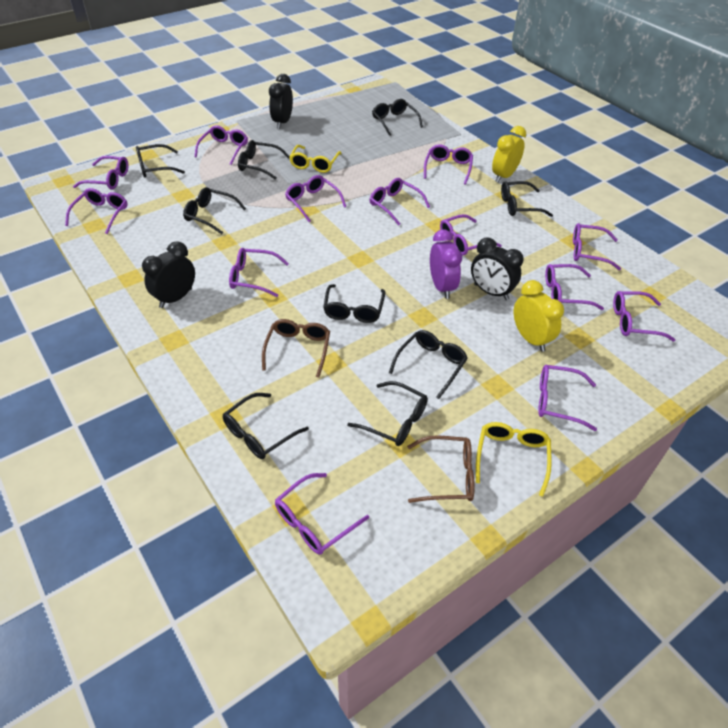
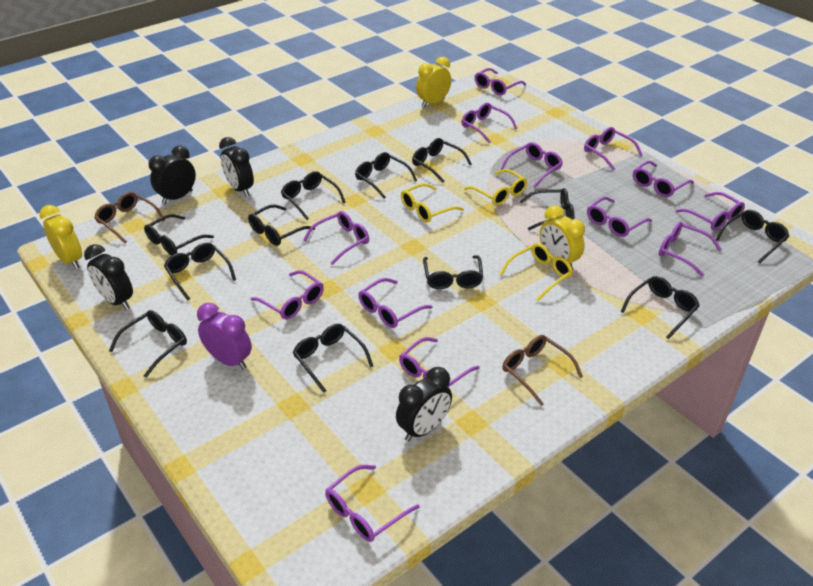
black clock: [142,241,195,308] [269,74,293,129] [471,238,524,300] = 3 -> [84,244,133,310] [149,145,196,204] [219,137,254,197] [396,367,452,441] = 4
black glasses: [136,144,185,177] [183,187,246,234] [223,393,309,459] [238,140,290,180] [323,284,385,323] [347,381,428,446] [372,99,423,136] [389,330,468,399] [501,181,553,217] = 9 -> [109,310,187,378] [144,214,214,255] [164,243,236,300] [248,205,315,246] [281,171,345,220] [293,324,373,393] [355,152,417,199] [412,138,472,183] [423,255,483,289] [520,188,574,230] [621,276,700,339] [716,210,789,264] = 12
yellow clock: [492,126,526,182] [514,280,564,352] = 2 -> [40,205,82,269] [416,57,451,107] [540,205,585,270] = 3
yellow glasses: [289,145,342,173] [476,422,552,497] = 2 -> [401,183,464,223] [464,169,527,206] [499,243,573,301] = 3

